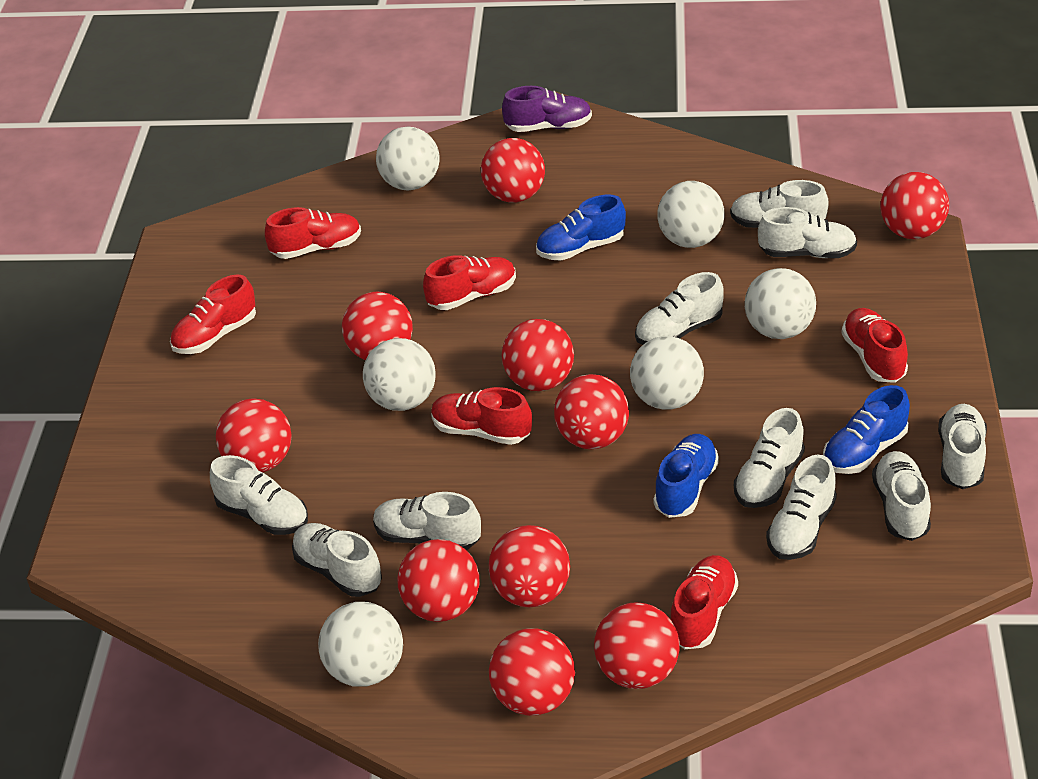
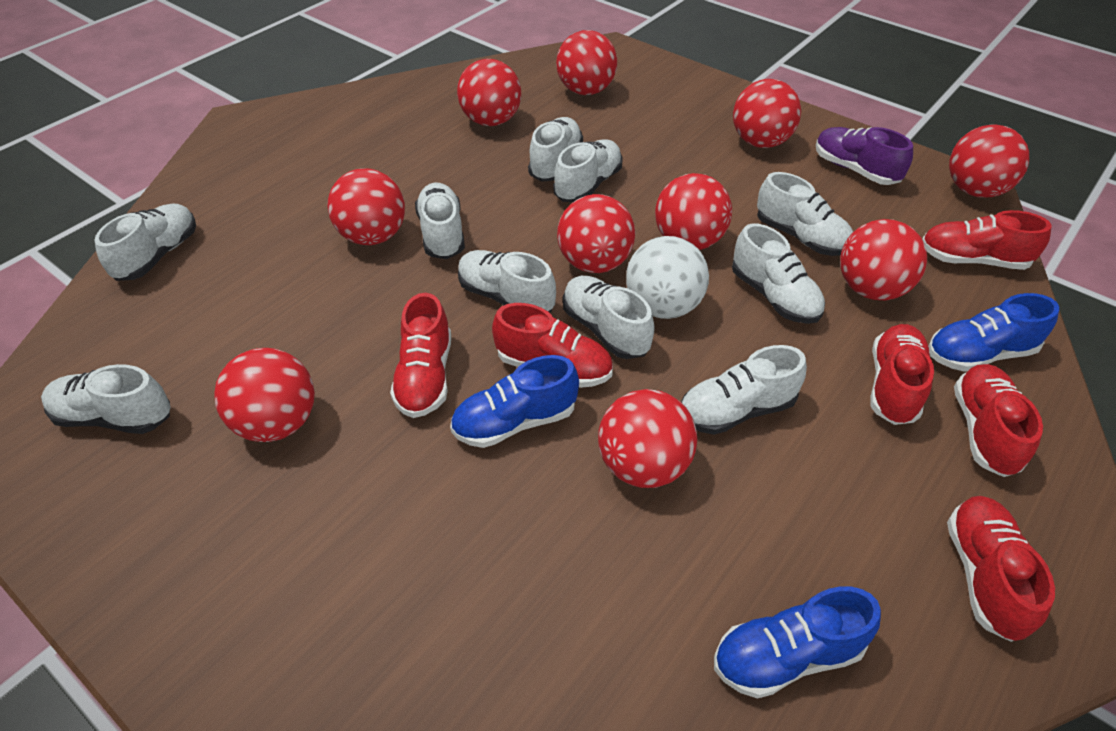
white ball: [318,602,403,687] [363,338,436,411] [376,126,440,191] [630,336,704,410] [657,181,724,248] [745,268,816,339] = 6 -> [626,236,709,319] = 1

